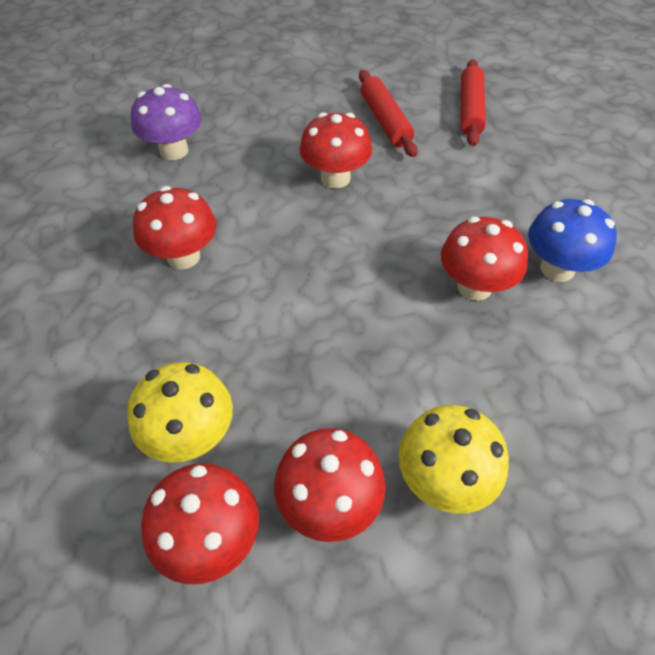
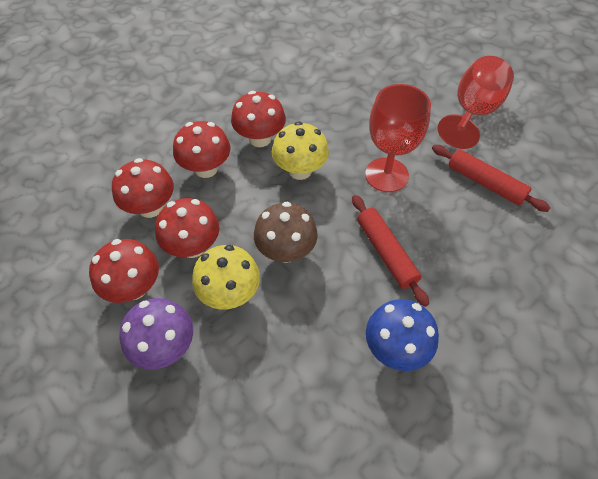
brown mushroom: none = 0 -> [254,202,318,263] = 1
red goblet: none = 0 -> [365,84,431,192] [438,56,514,149] = 2

